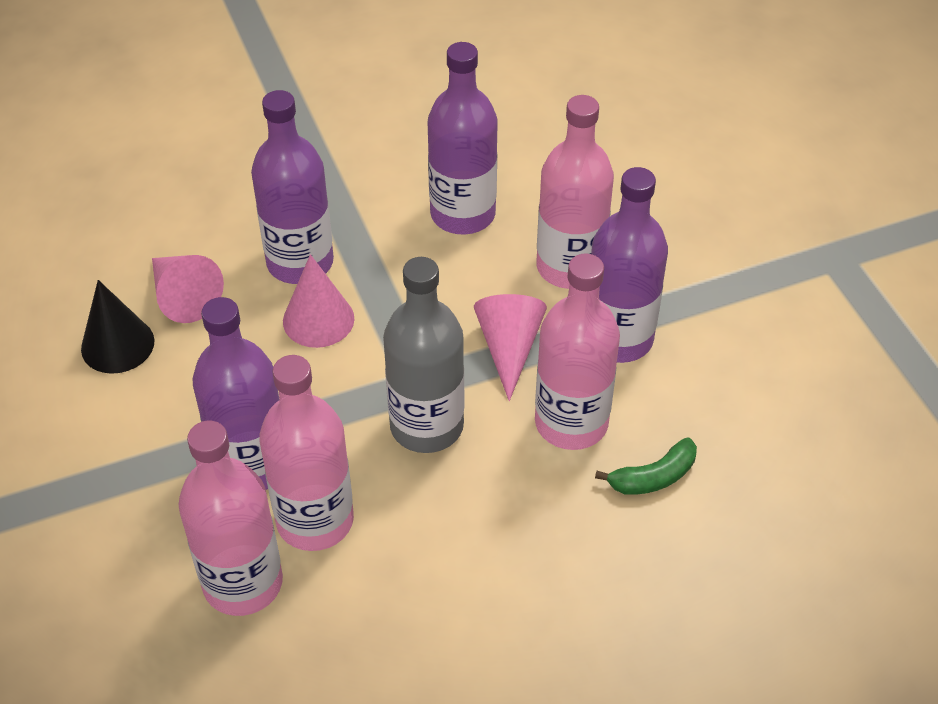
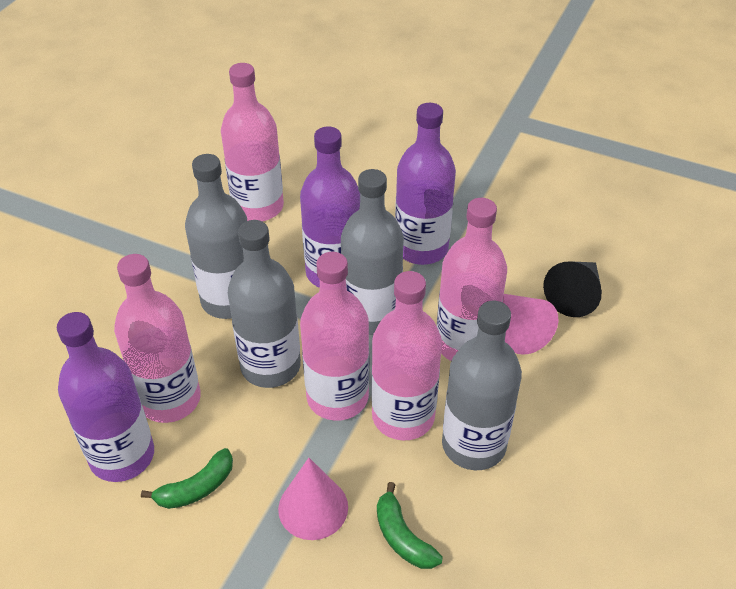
green banana: [595,437,697,495] = 1 -> [141,448,233,509] [377,482,443,569] = 2
grey bottle: [383,257,464,453] = 1 -> [185,154,247,319] [228,220,301,388] [341,169,404,335] [442,301,522,470] = 4
pink bottle: [179,421,283,616] [259,355,354,551] [535,253,620,450] [537,95,614,289] = 4 -> [114,254,201,423] [221,63,284,222] [300,252,369,421] [371,271,442,440] [437,198,507,361] = 5
pink cone: [152,255,224,323] [283,254,355,348] [474,294,547,401] = 3 -> [278,458,348,540] [503,294,558,355] = 2
purple bottle: [193,297,280,490] [251,90,334,284] [427,42,498,235] [591,167,668,363] = 4 -> [57,312,154,482] [300,127,360,288] [395,103,456,265] = 3

